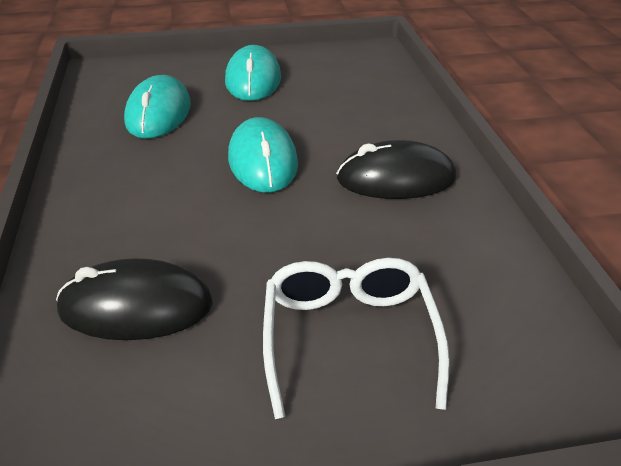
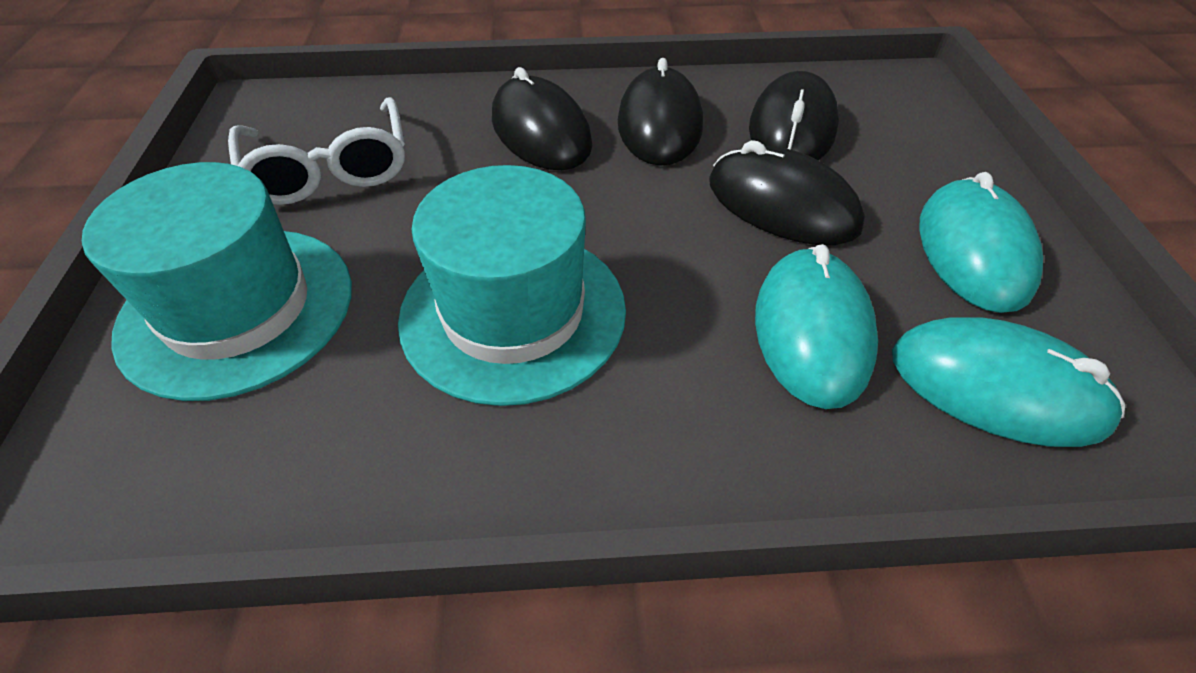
black mouse: [56,258,213,340] [336,140,456,199] = 2 -> [492,67,592,170] [618,58,703,166] [709,140,865,245] [749,71,839,160] = 4
turquoise hat: none = 0 -> [82,162,352,401] [398,165,626,406] = 2

